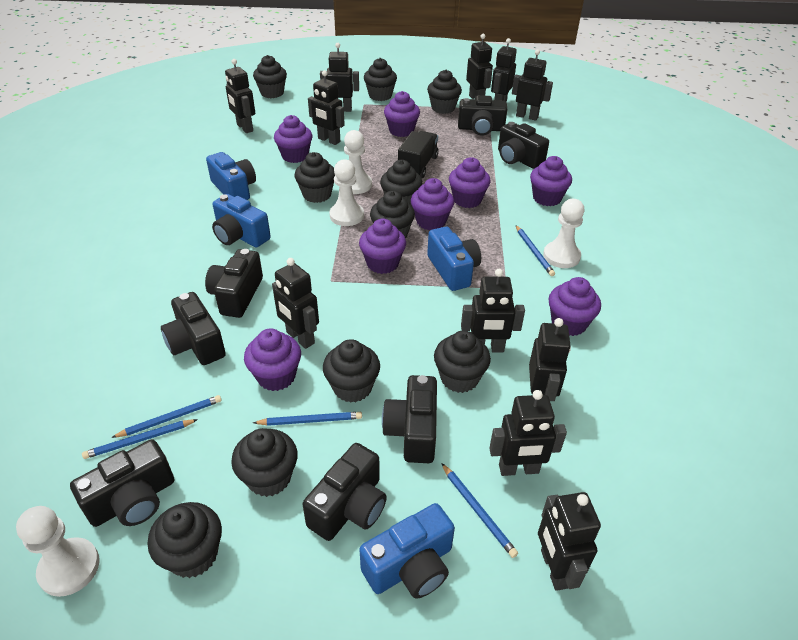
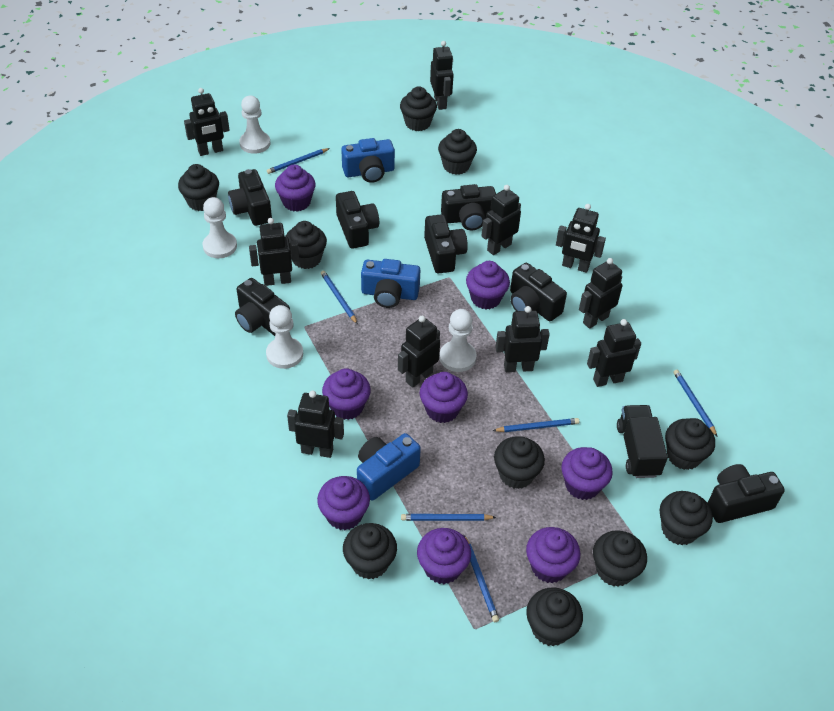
black robot: [225,59,255,133] [272,258,319,349] [308,70,345,145] [320,43,359,112] [461,269,525,353] [466,34,493,99] [489,390,567,476] [491,38,517,101] [512,50,553,121] [529,318,571,401] [538,492,601,591] = 11 -> [184,88,230,156] [249,218,299,286] [287,390,344,458] [398,316,440,388] [430,41,454,110] [482,185,521,255] [495,306,550,372] [556,204,606,273] [579,258,623,329] [587,319,641,387] = 10
blue camera: [206,152,256,200] [212,194,271,247] [359,503,455,599] [427,227,481,291] = 4 -> [341,138,395,183] [357,433,421,500] [361,259,420,308] = 3
blue pencil: [82,419,198,459] [111,395,222,438] [253,412,362,426] [441,463,518,558] [516,225,555,276] = 5 -> [267,148,330,174] [321,270,358,324] [401,514,496,521] [464,535,499,622] [492,418,579,432] [673,370,717,436] = 6

